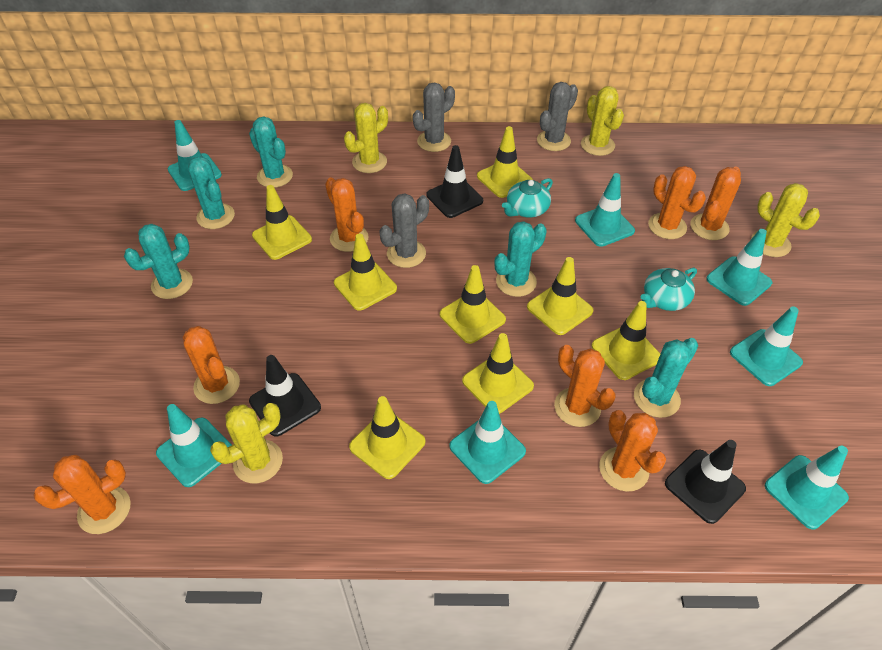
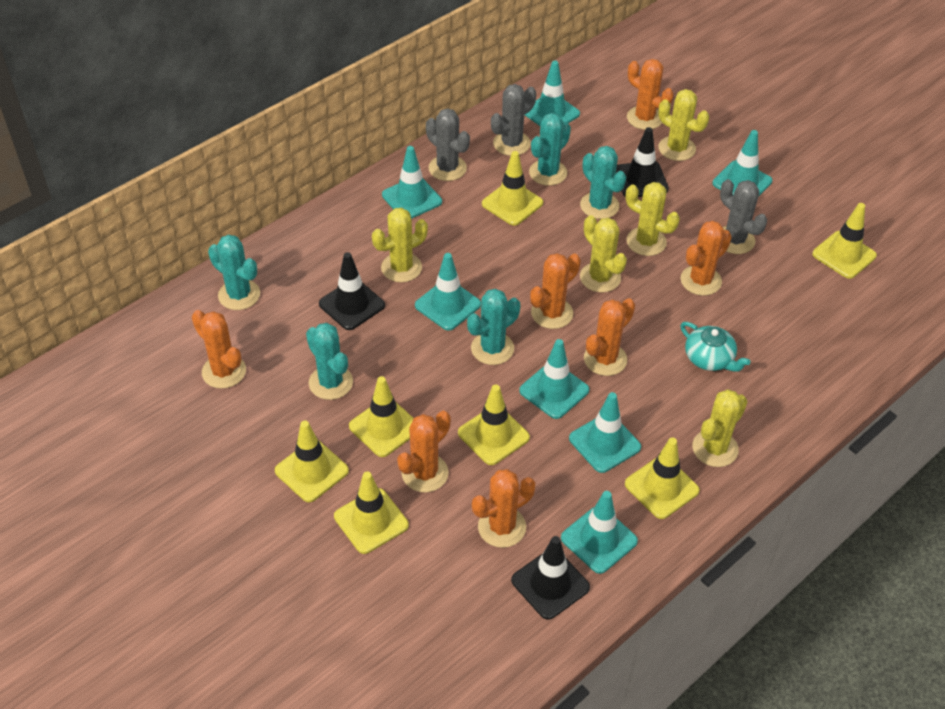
turquoise teapot: [502,178,553,217] [641,268,697,311] = 2 -> [681,322,751,372] = 1
yellow cactus: [210,403,283,483] [344,103,388,173] [581,86,624,156] [751,183,820,257] = 4 -> [372,208,428,282] [580,215,627,293] [626,182,680,256] [658,89,709,161] [692,389,748,467] = 5
yellow traffic cone: [252,185,312,260] [334,234,397,311] [349,396,425,479] [440,265,506,344] [462,333,534,414] [477,126,533,198] [527,257,593,335] [592,301,660,380] = 8 -> [275,421,349,502] [334,472,409,554] [349,376,414,457] [458,384,530,465] [482,151,543,226] [625,438,700,519] [812,203,877,279] = 7

